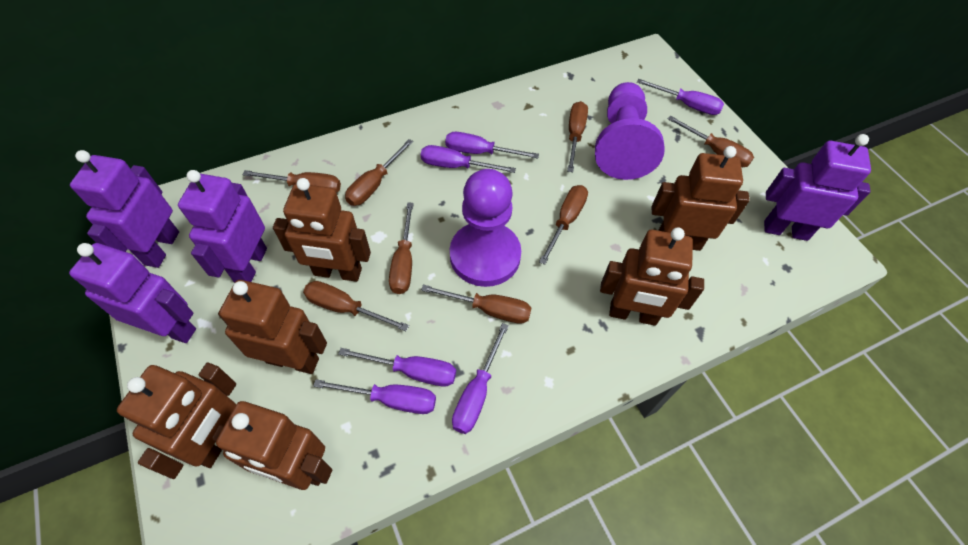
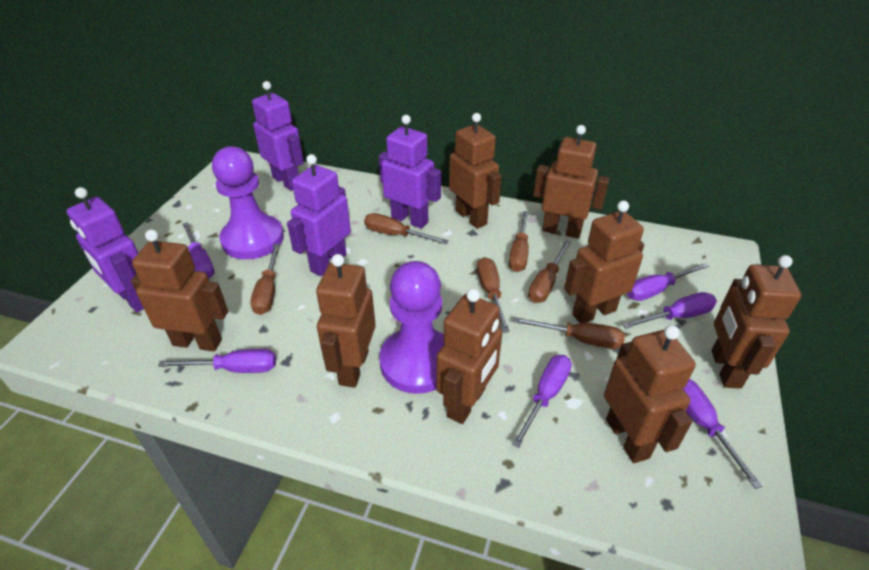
brown robot: [117,362,236,479] [212,401,332,490] [218,280,327,374] [273,178,371,282] [600,227,704,326] [651,146,750,251] = 6 -> [131,229,228,351] [316,254,376,388] [436,289,503,424] [449,113,502,229] [533,125,609,239] [564,201,644,323] [604,325,696,463] [712,255,801,389] = 8
brown screwdriver: [242,170,341,193] [303,281,409,331] [345,139,413,206] [389,203,414,294] [421,285,531,324] [539,185,588,265] [567,101,588,172] [668,116,754,167] = 8 -> [250,244,280,315] [364,213,449,244] [477,257,510,333] [509,211,529,272] [514,317,625,349] [528,240,571,303] = 6

